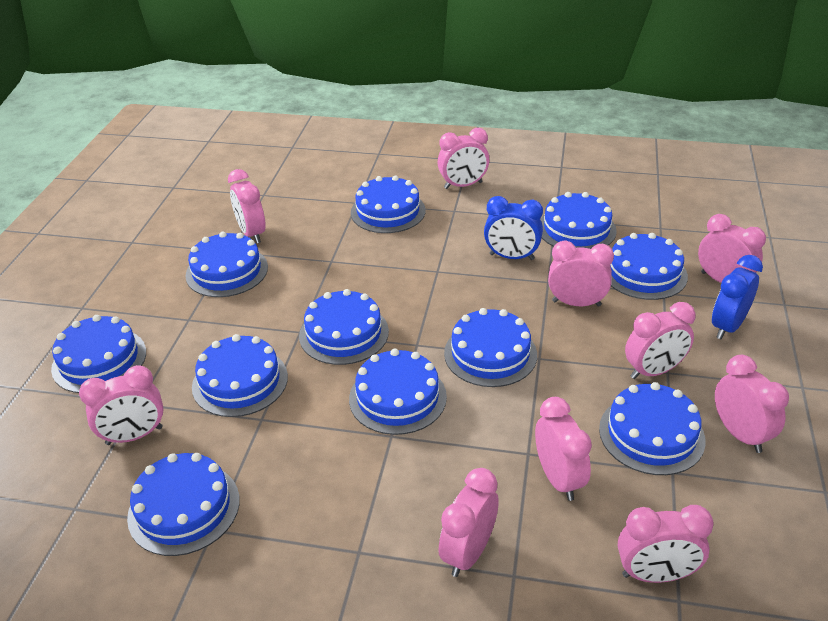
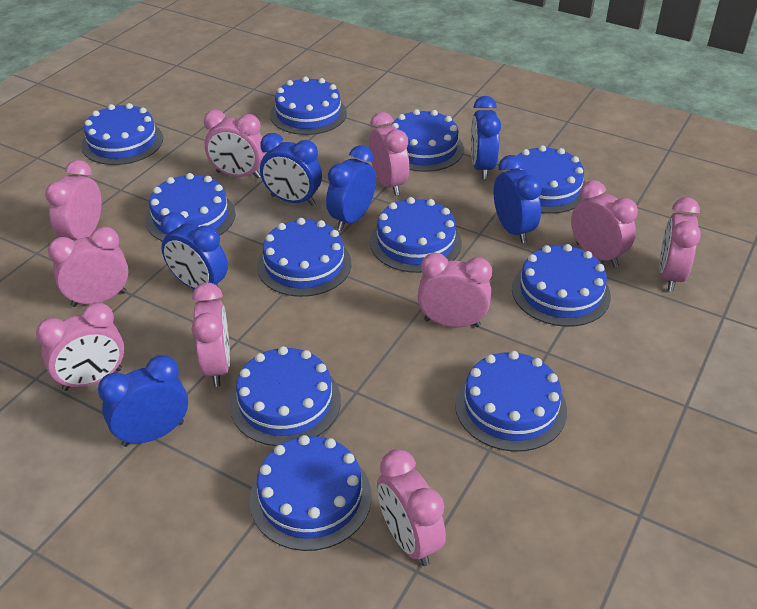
blue clock: [484,196,543,260] [712,255,763,339] = 2 -> [98,355,188,447] [160,212,228,289] [260,133,322,206] [326,145,376,231] [471,96,501,179] [493,155,542,243] = 6

